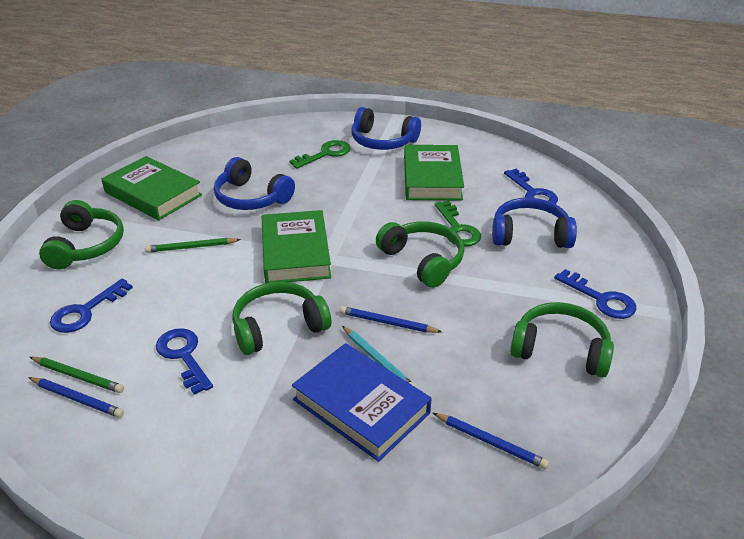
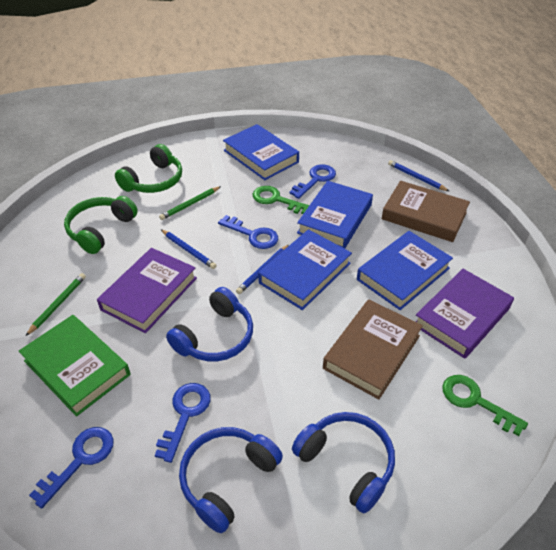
blue book: [292,343,432,462] = 1 -> [223,124,299,180] [258,229,352,310] [297,181,373,249] [357,231,453,310] = 4
brown book: none = 0 -> [323,299,423,400] [382,181,470,242] = 2
green book: [102,156,202,221] [262,210,331,283] [404,145,464,200] = 3 -> [19,315,131,416] = 1
green headphones: [39,200,124,269] [232,282,331,355] [376,222,464,288] [510,302,614,378] = 4 -> [64,196,138,254] [115,144,182,193] = 2
purple book: none = 0 -> [97,248,197,333] [416,268,514,359] = 2
turquoise pencil: [342,326,415,387] = 1 -> none = 0

